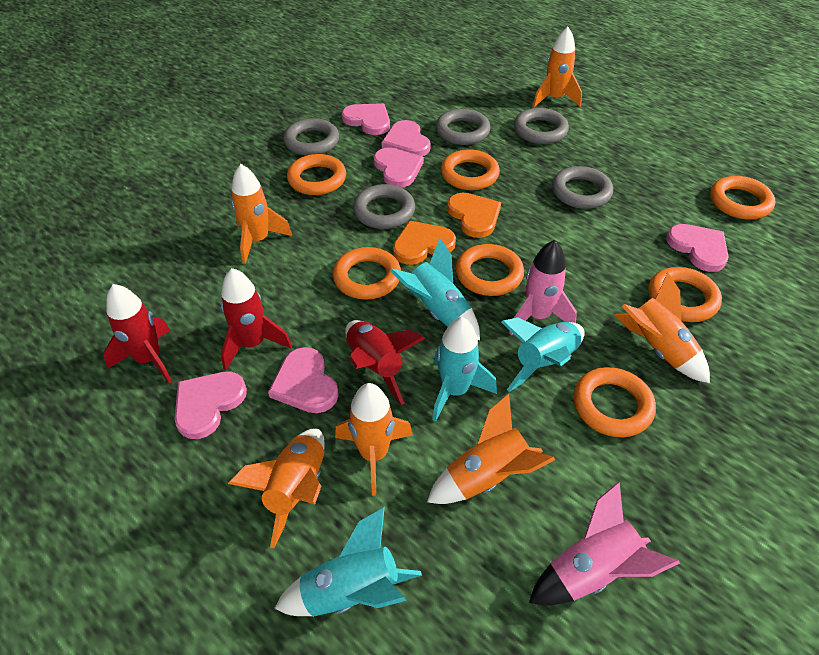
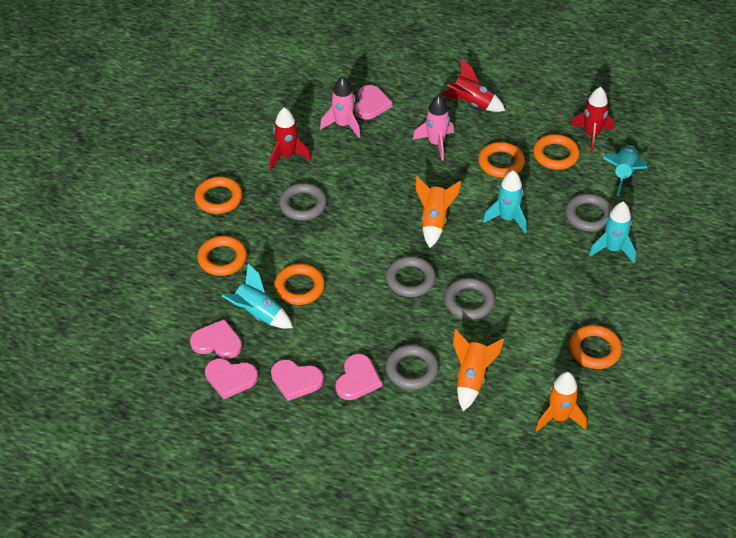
orange heart: [393,221,456,265] [447,193,501,238] = 2 -> none = 0
orange ring: [287,154,346,195] [333,247,401,300] [441,149,500,190] [456,244,524,296] [573,367,656,437] [648,267,722,322] [710,176,775,220] = 7 -> [195,177,242,214] [197,236,247,276] [274,264,325,305] [478,142,525,178] [533,134,580,170] [569,325,622,369] = 6
orange rocket: [228,428,324,548] [231,164,292,264] [335,383,413,496] [427,394,555,504] [533,27,582,107] [614,272,710,383] = 6 -> [416,176,461,248] [453,329,504,411] [536,372,587,432] = 3
pink heart: [175,372,247,439] [268,347,338,413] [342,103,390,135] [374,147,424,188] [382,120,431,156] [666,224,728,272] = 6 -> [190,319,242,359] [205,358,258,399] [271,359,324,401] [335,354,382,400] [355,85,393,120] = 5

